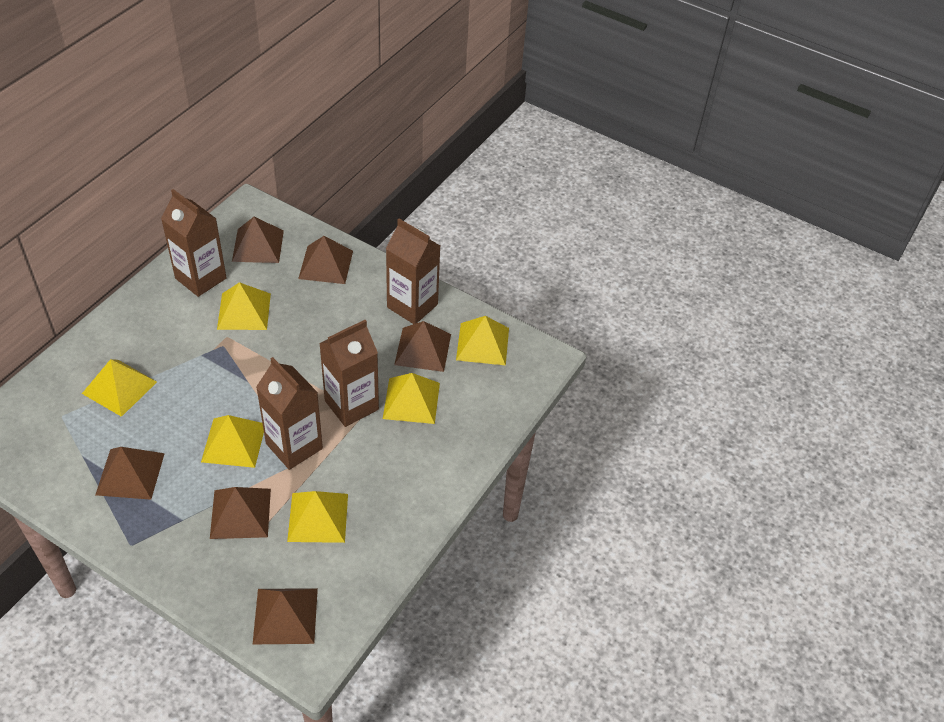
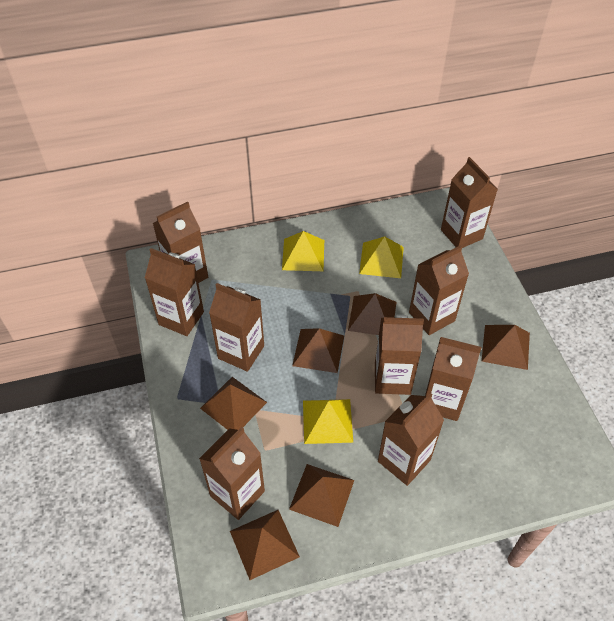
brown carton: [161,189,227,297] [256,357,323,470] [319,320,379,427] [386,219,440,324] = 4 -> [145,248,204,336] [153,202,208,283] [199,427,265,520] [209,283,264,372] [375,315,424,395] [378,393,444,486] [409,245,469,335] [425,337,482,421] [441,157,498,248] = 9
yellow pyramid: [82,359,157,417] [201,415,264,468] [217,282,271,330] [287,491,348,543] [383,373,440,424] [456,316,509,365] = 6 -> [282,231,324,271] [303,399,353,444] [359,236,404,278] = 3

